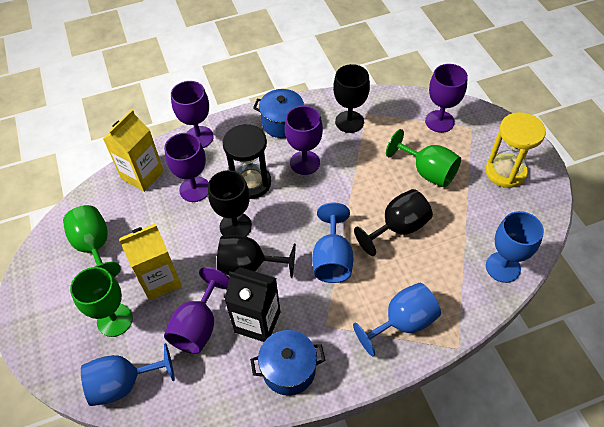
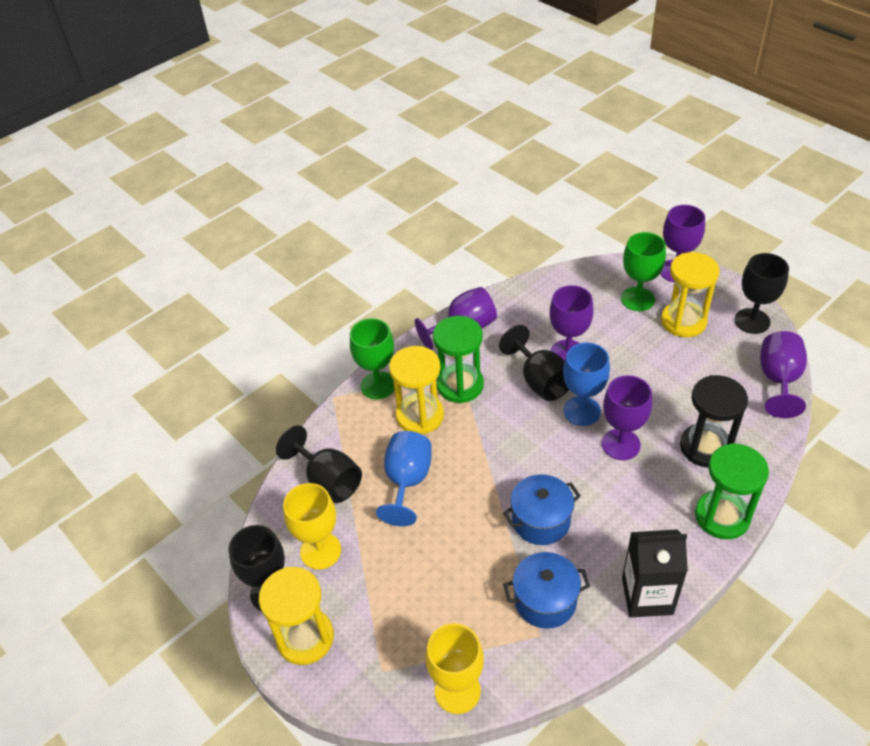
blue goblet: [81,343,175,406] [312,202,353,283] [353,283,441,356] [486,211,544,283] = 4 -> [376,431,432,526] [563,342,610,426] = 2
green goblet: [63,205,121,277] [70,267,133,337] [386,129,461,187] = 3 -> [350,318,395,399] [621,232,666,311] = 2
green hourglass: none = 0 -> [433,316,484,403] [695,443,769,539] = 2
yellow carton: [103,110,164,192] [119,223,182,301] = 2 -> none = 0
yellow goblet: none = 0 -> [283,483,341,570] [425,623,484,714] = 2
yellow hourglass: [485,112,546,188] = 1 -> [259,567,334,665] [389,346,444,434] [661,252,719,337] = 3

